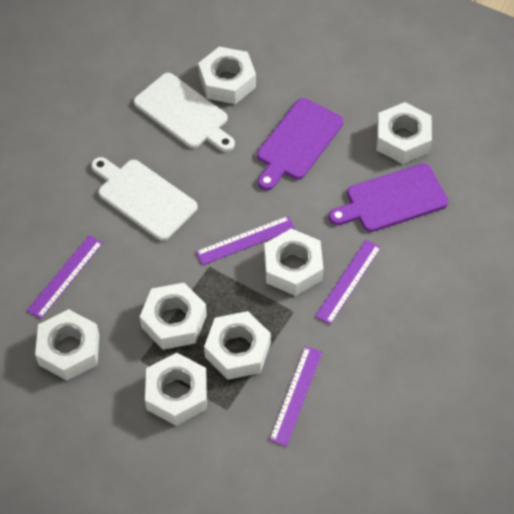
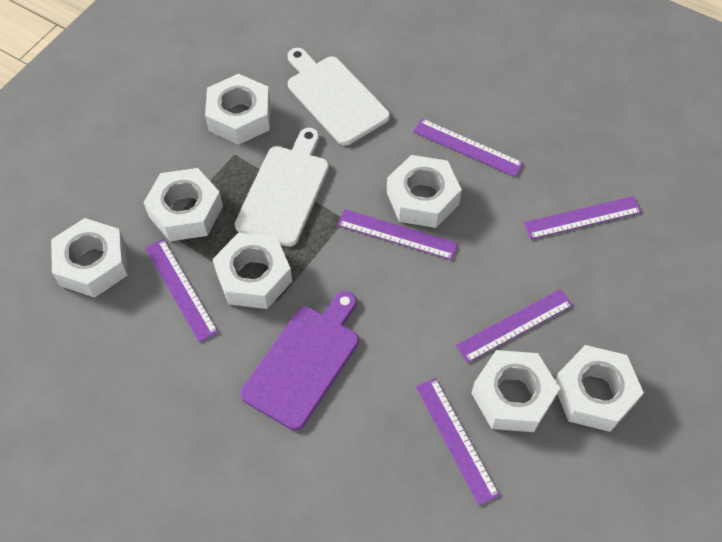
purple cutting board: [257,98,344,190] [329,163,449,232] = 2 -> [240,291,359,431] = 1
purple ruler: [27,235,103,319] [196,216,295,265] [269,346,322,446] [315,239,381,325] = 4 -> [145,239,218,342] [338,209,458,260] [413,118,524,177] [416,378,500,506] [456,289,573,363] [524,196,642,239] = 6

